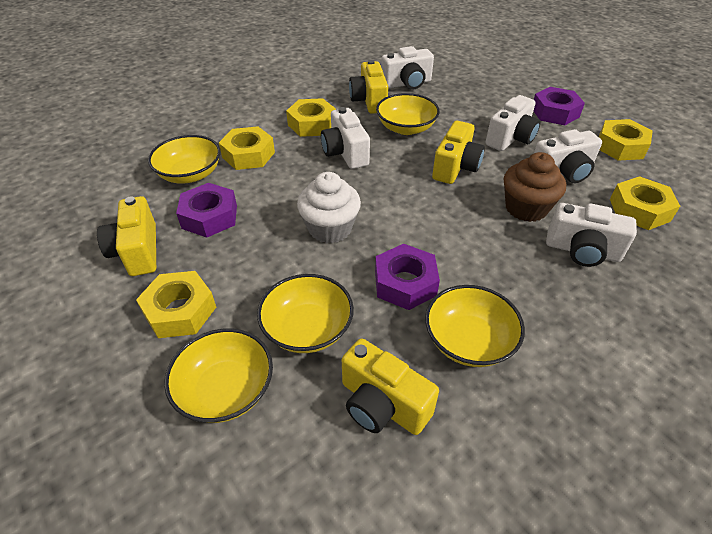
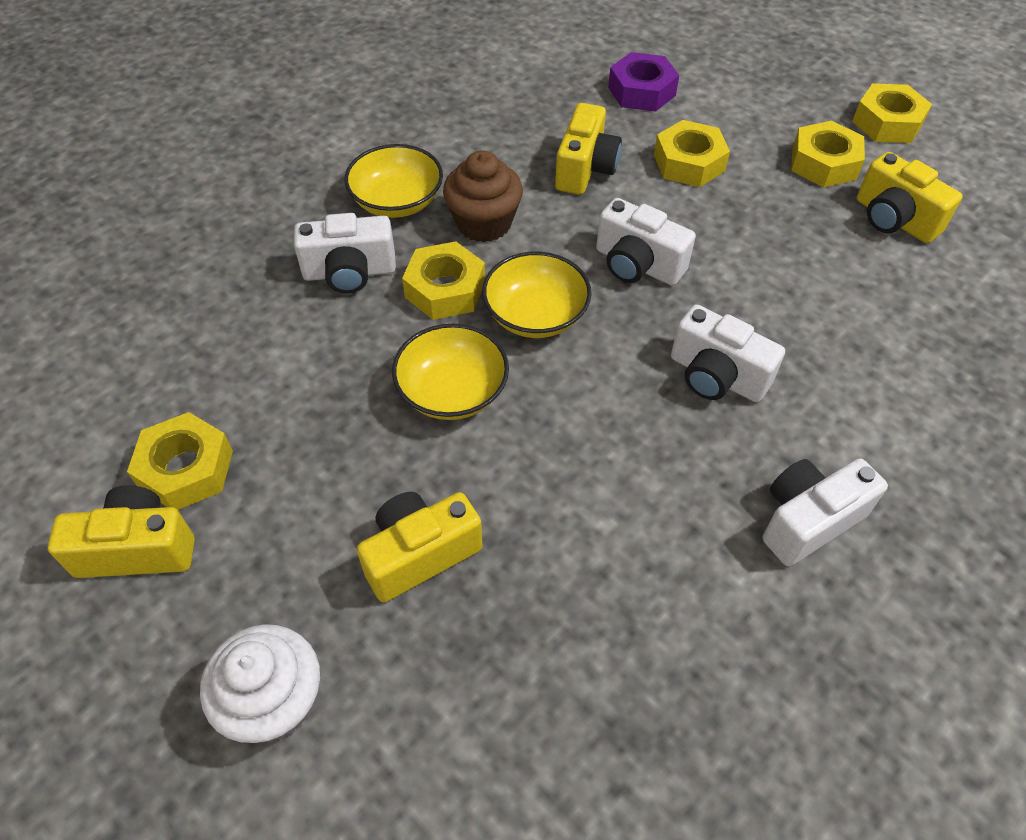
purple nut: [176,183,237,238] [375,244,440,310] [534,87,585,125] = 3 -> [608,52,679,112] = 1
white camera: [321,107,370,169] [381,46,434,89] [486,95,541,151] [534,129,602,183] [546,203,637,267] = 5 -> [294,213,396,293] [596,198,696,286] [671,304,785,402] [763,458,888,566] = 4
yellow bowl: [148,135,221,183] [164,329,273,423] [257,274,354,353] [376,93,440,135] [425,285,525,367] = 5 -> [344,144,443,218] [392,324,509,420] [482,252,592,338] = 3

